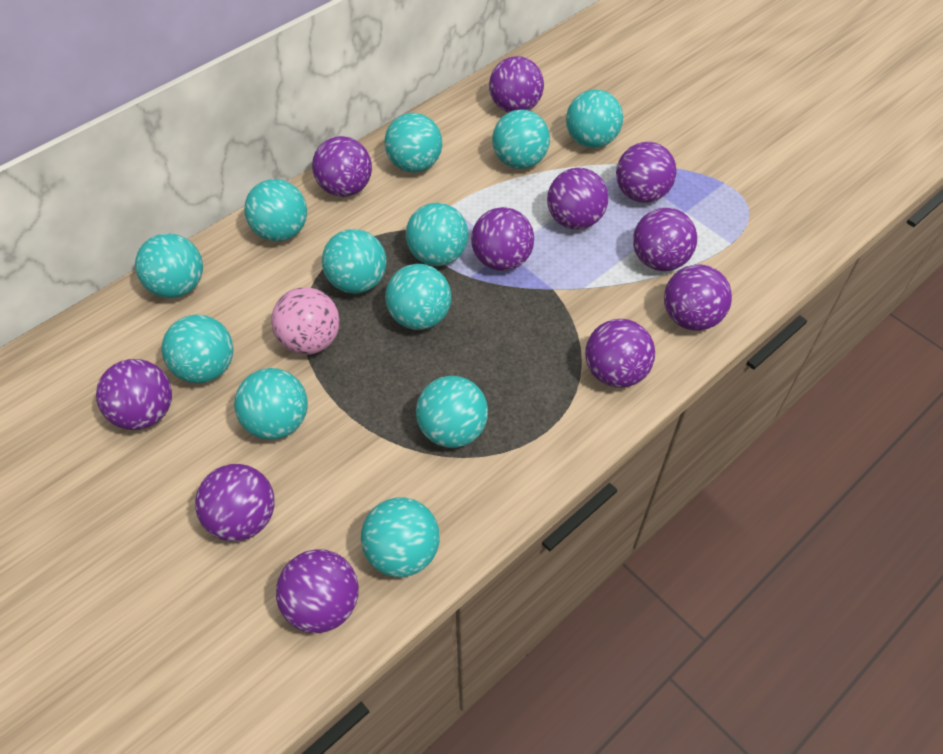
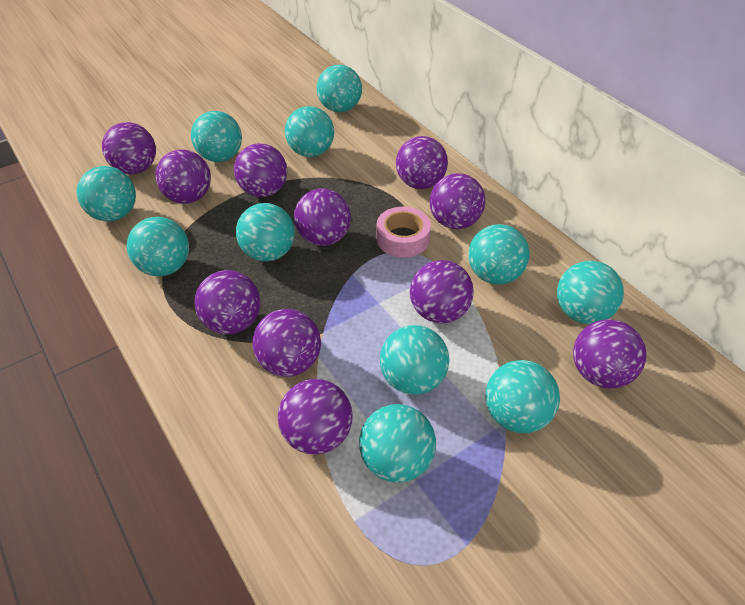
pink ball: [271,287,340,355] = 1 -> none = 0
pink tape: none = 0 -> [376,207,431,257] = 1
turquoise ball: [135,233,203,298] [162,314,234,383] [234,368,308,440] [244,179,307,242] [322,229,387,294] [361,497,440,577] [384,113,442,173] [385,264,451,330] [406,203,469,266] [416,376,488,448] [492,109,550,169] [566,89,623,148] = 12 -> [77,166,136,221] [127,217,189,276] [191,111,242,162] [236,203,295,262] [285,106,334,157] [317,64,362,112] [359,404,436,483] [380,325,449,395] [468,224,529,284] [486,360,560,433] [557,261,624,324] = 11

